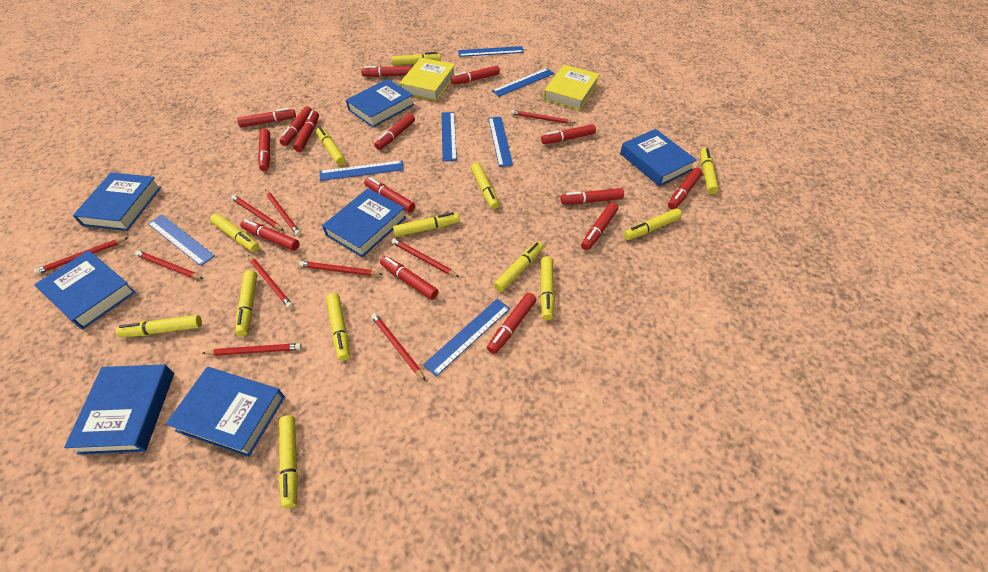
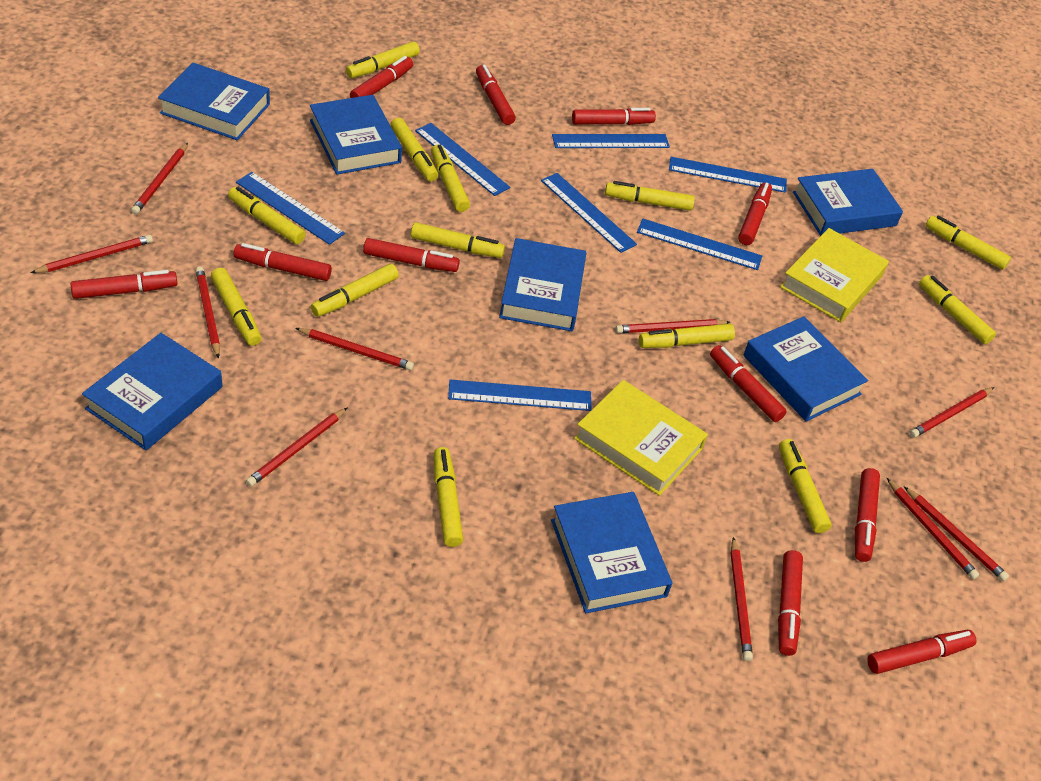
red marker: [237,108,296,127] [240,219,299,251] [258,129,270,171] [280,106,313,146] [293,111,319,152] [361,66,412,77] [364,177,415,212] [374,113,415,150] [380,256,438,300] [451,66,500,85] [487,293,537,354] [541,124,596,144] [561,188,624,204] [581,202,618,250] [668,168,702,210] = 15 -> [71,270,178,299] [234,243,332,281] [350,56,413,98] [363,238,460,272] [476,65,516,125] [572,108,656,125] [710,345,787,422] [738,182,772,245] [778,550,803,656] [855,468,880,562] [867,630,976,674] = 11

